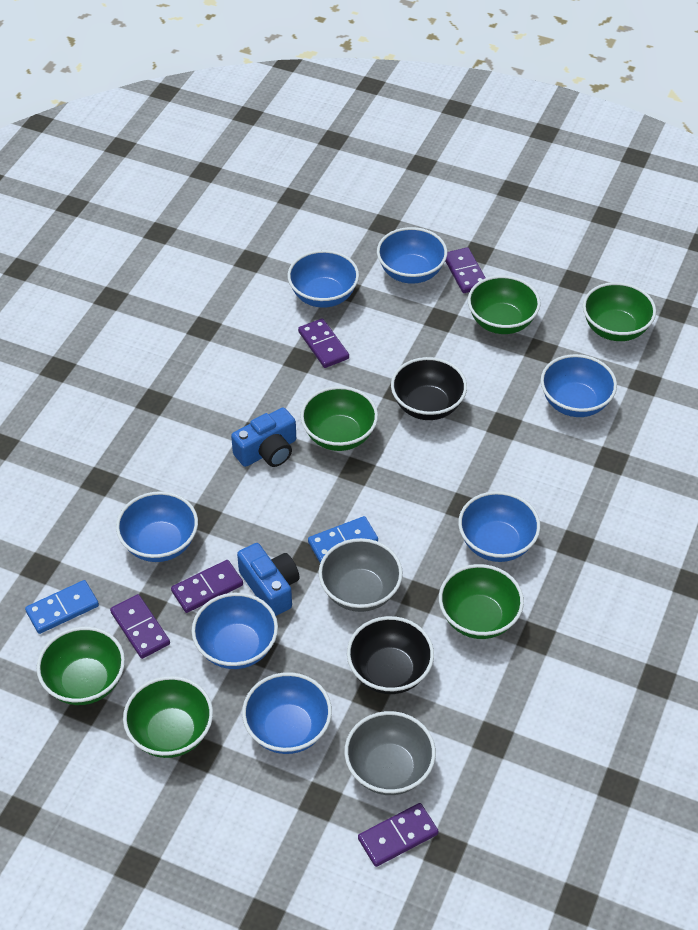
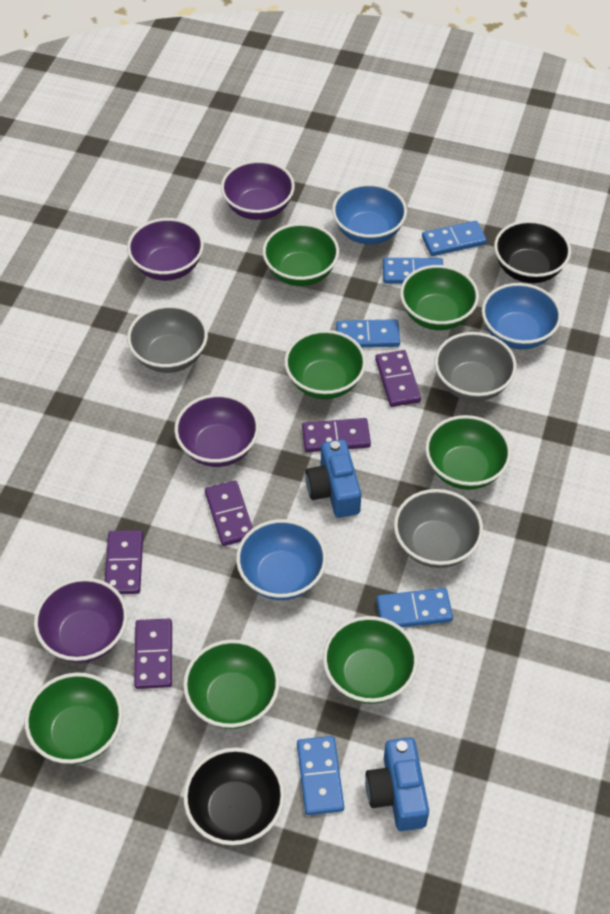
blue bowl: [116,491,198,562] [192,593,278,669] [242,672,332,754] [287,250,359,308] [377,227,447,284] [458,491,540,562] [540,354,617,417] = 7 -> [236,519,327,600] [332,183,407,244] [482,283,562,349] = 3
blue domino: [25,580,99,634] [308,516,378,563] = 2 -> [297,736,344,815] [336,319,400,348] [376,588,453,627] [383,258,443,284] [422,221,487,256] = 5
green bowl: [37,627,125,705] [123,676,213,758] [300,386,378,451] [439,564,524,639] [468,276,541,334] [583,282,656,341] = 6 -> [24,672,123,764] [183,639,280,729] [262,223,339,286] [284,330,366,399] [323,616,418,704] [400,265,479,330] [425,415,511,490] = 7
grey bowl: [319,538,403,612] [344,711,436,795] = 2 -> [127,305,208,373] [394,489,483,568] [435,332,517,401] = 3
purple bowl: none = 0 -> [34,578,128,663] [127,218,204,281] [174,394,259,467] [221,160,295,220] = 4

